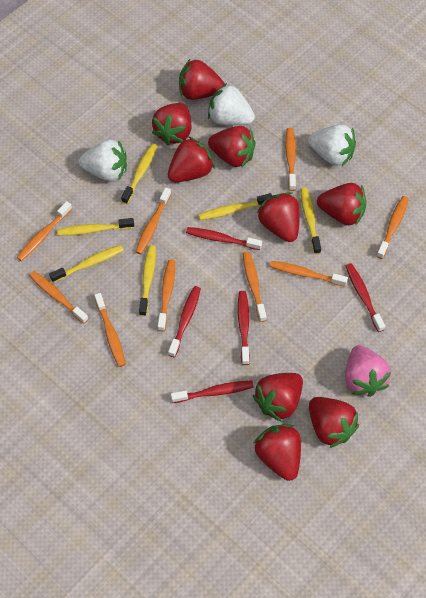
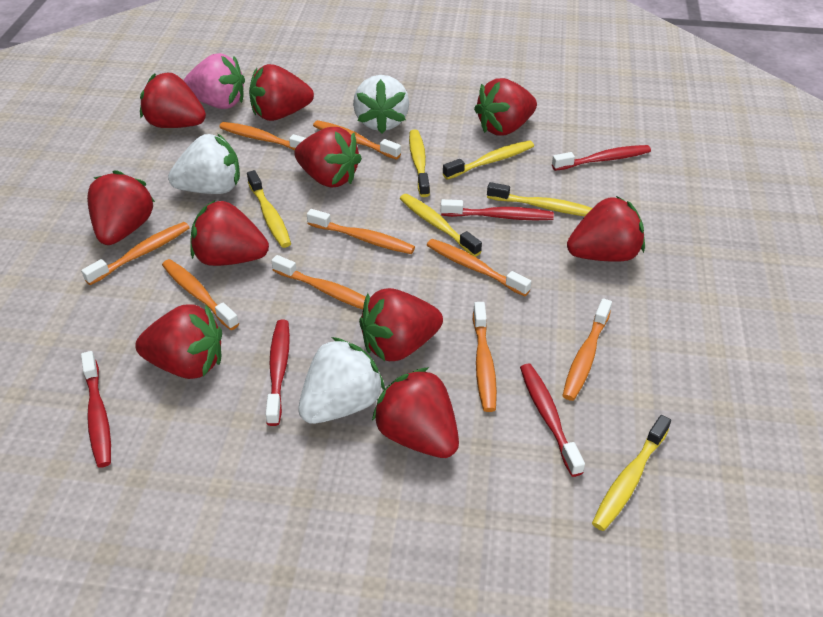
red strawberry: [152,103,192,145] [168,137,214,182] [179,58,225,100] [208,126,256,167] [253,373,303,422] [254,425,301,481] [257,192,300,242] [309,397,359,448] [317,183,366,226] = 9 -> [87,170,155,245] [135,304,222,379] [140,72,206,128] [190,200,269,266] [249,64,314,121] [294,127,362,188] [359,288,443,361] [372,367,459,458] [474,78,537,136] [567,196,645,262] = 10

